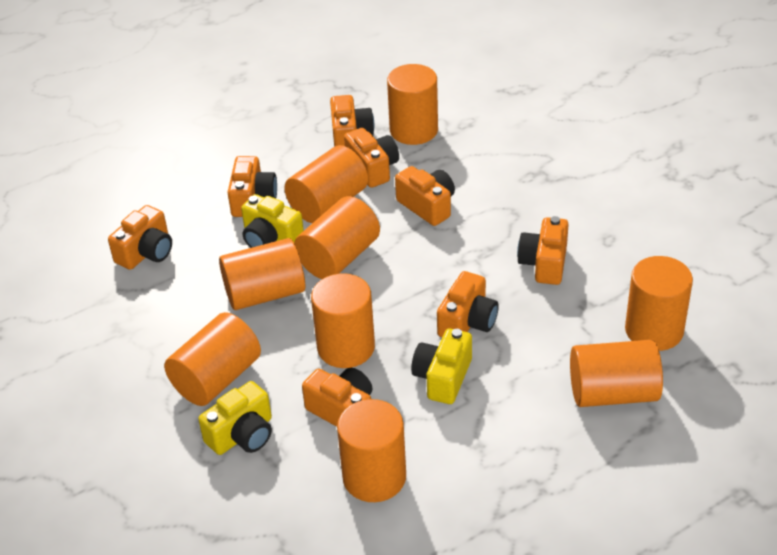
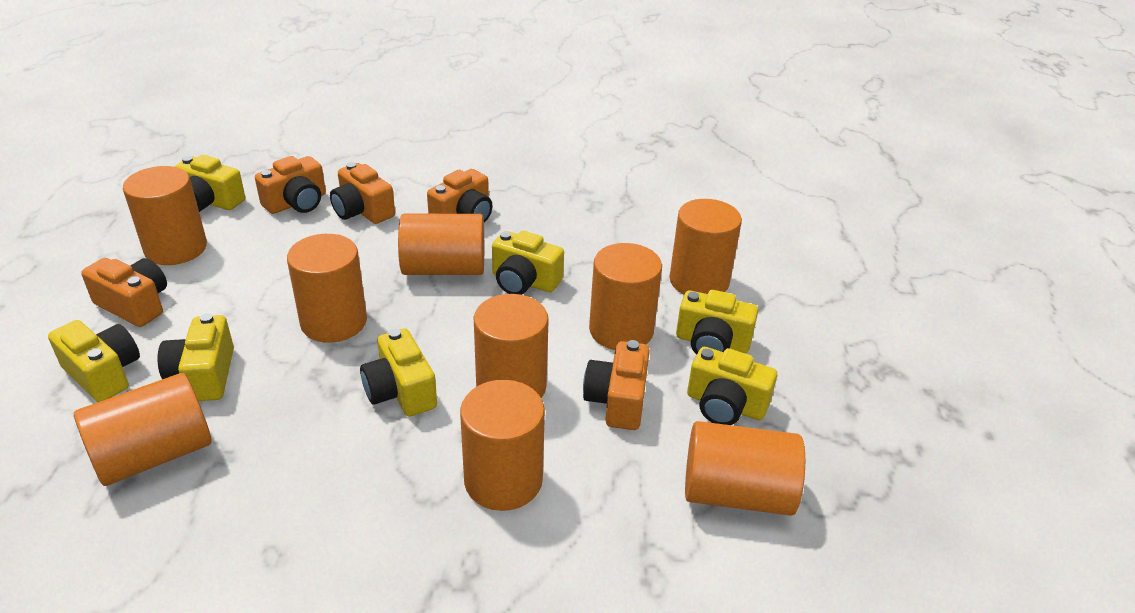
orange camera: [108,205,172,270] [227,156,277,217] [302,368,372,427] [330,95,374,147] [344,128,399,188] [395,166,455,226] [437,271,499,337] [517,216,569,285] = 8 -> [81,258,167,327] [255,156,326,214] [330,162,395,224] [427,169,493,223] [583,340,650,430] = 5
yellow camera: [198,381,272,455] [241,194,304,248] [411,328,472,404] = 3 -> [48,320,140,402] [158,313,234,401] [175,155,245,212] [360,329,437,417] [492,231,564,295] [676,290,758,355] [687,347,777,425] = 7

